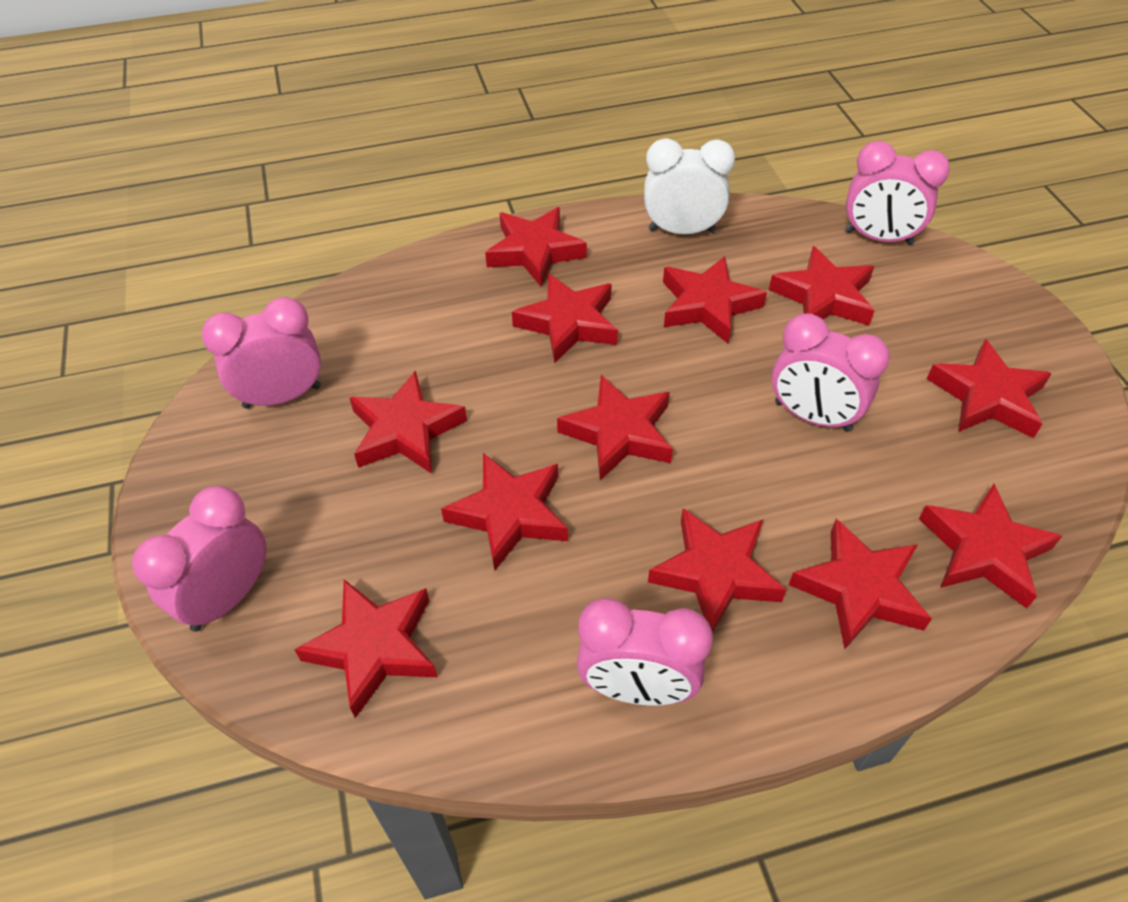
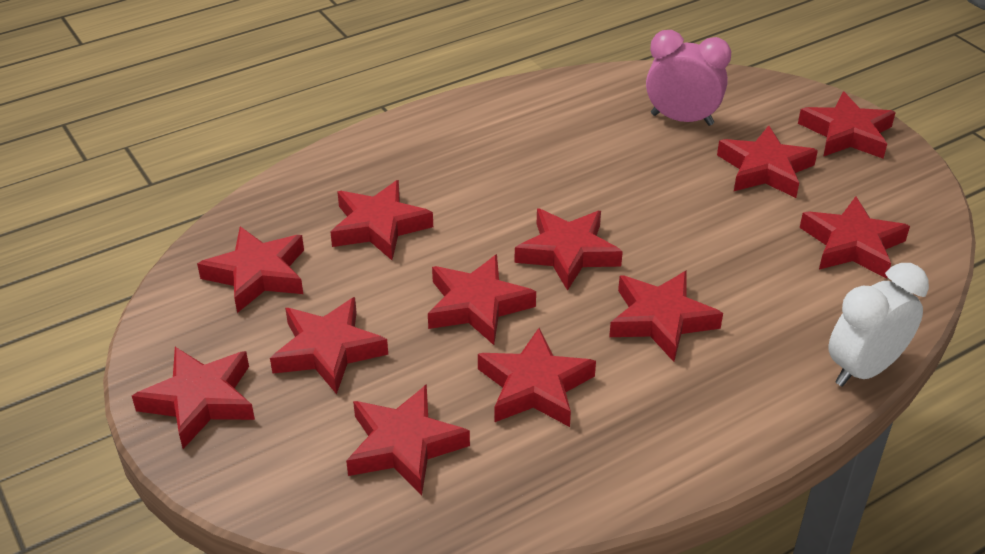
pink clock: [132,486,267,632] [202,297,321,409] [577,598,713,705] [772,313,890,432] [845,141,950,245] = 5 -> [646,30,731,126] = 1

